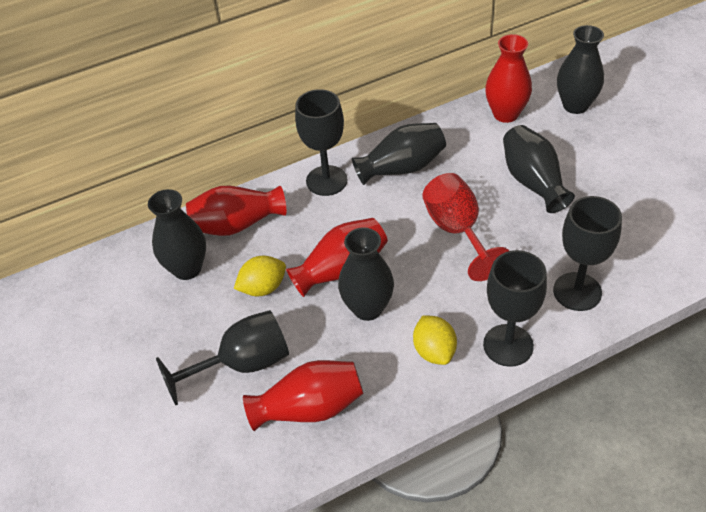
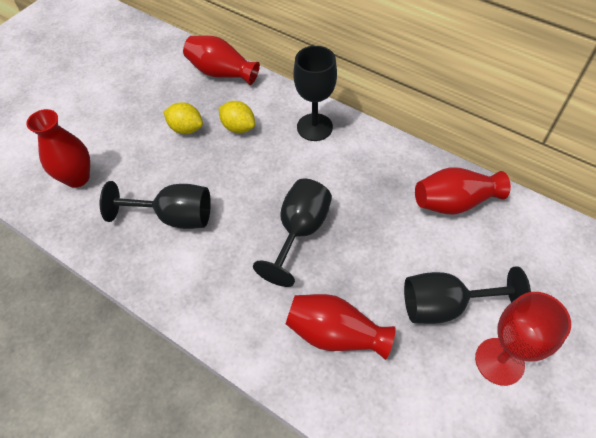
black vase: [148,189,206,280] [338,227,394,321] [352,123,446,185] [503,125,575,213] [557,25,604,114] = 5 -> none = 0

